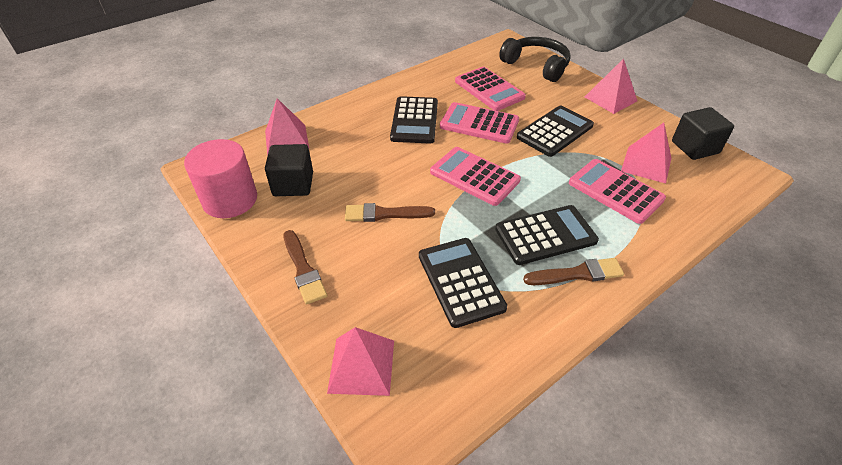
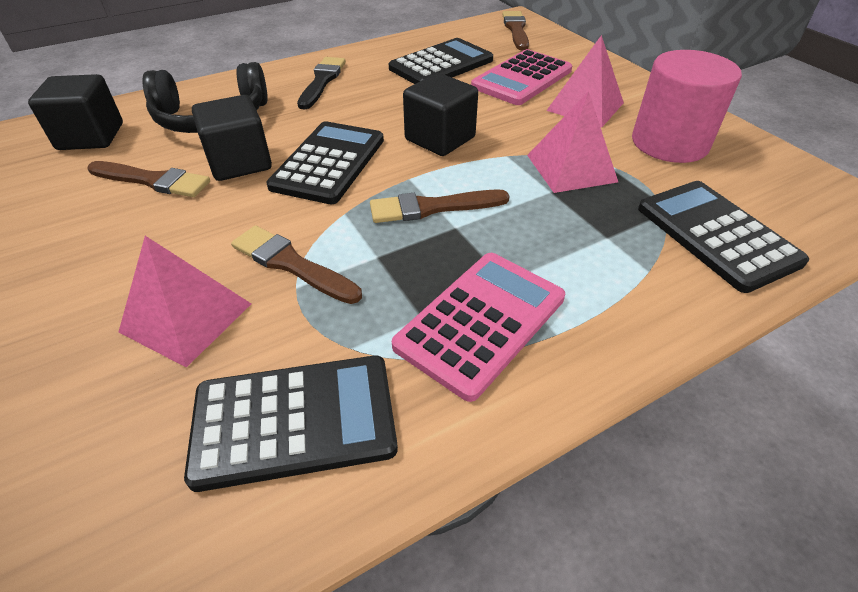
black brush: none = 0 -> [297,57,346,110] = 1
black cube: [265,144,313,196] [672,107,734,160] = 2 -> [28,74,123,150] [192,95,272,181] [403,73,478,156] = 3
brown brush: [283,230,327,305] [345,203,435,222] [523,258,624,285] = 3 -> [88,161,210,197] [231,226,362,304] [370,189,509,223] [502,11,529,50] = 4
pink calculator: [430,147,521,206] [440,102,519,144] [455,67,526,111] [569,159,666,224] = 4 -> [392,253,565,402] [471,49,572,105] = 2
pink pyramid: [265,98,309,155] [327,327,394,396] [585,58,637,114] [621,123,671,184] = 4 -> [119,236,251,368] [527,91,618,193] [546,35,624,127] = 3

